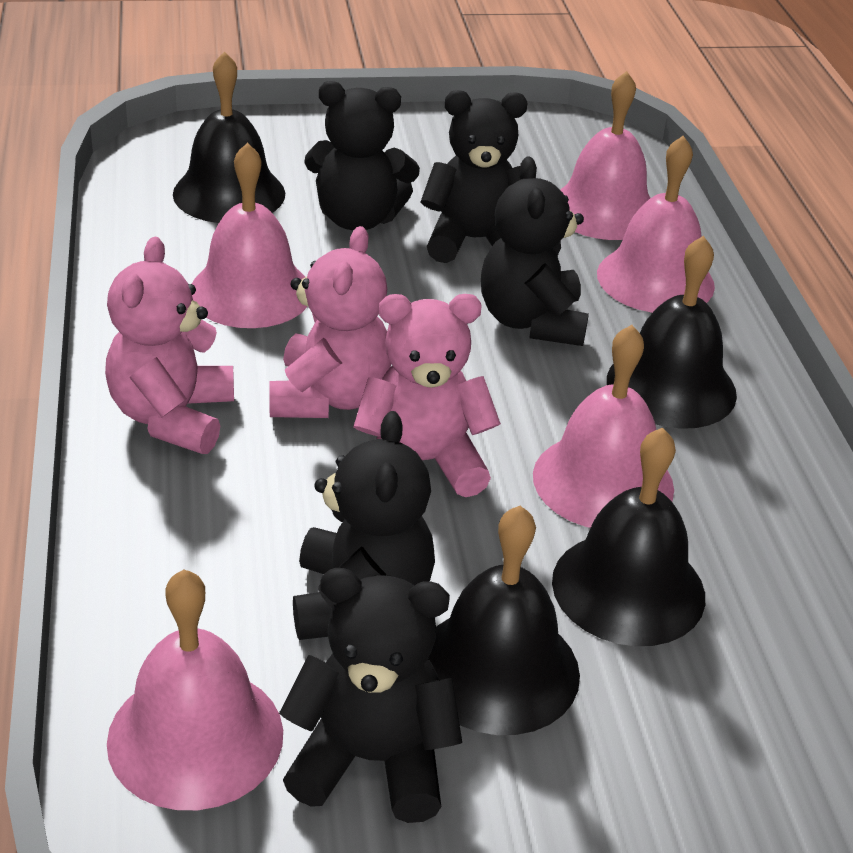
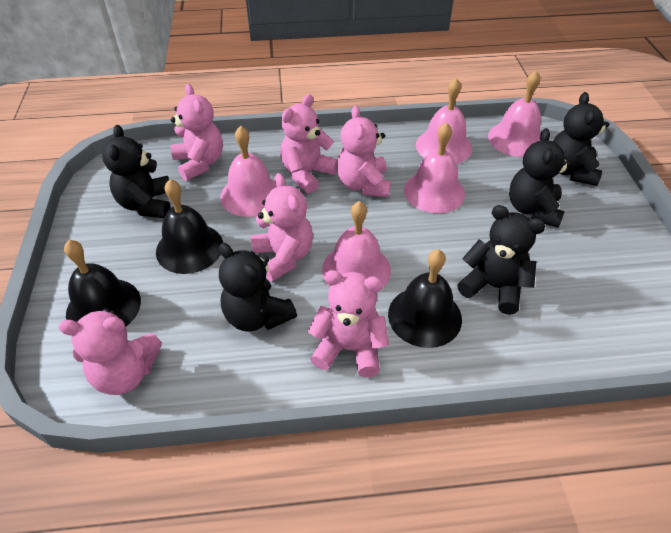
black bell: [173,51,285,223] [429,506,580,735] [552,427,705,646] [607,236,737,429] = 4 -> [64,240,141,327] [156,179,223,274] [388,249,462,348] = 3
pink teddy bear: [105,237,234,454] [269,226,391,418] [353,294,501,497] = 3 -> [59,308,162,395] [171,84,223,181] [251,173,313,282] [280,94,337,194] [308,270,389,377] [337,106,391,197] = 6

